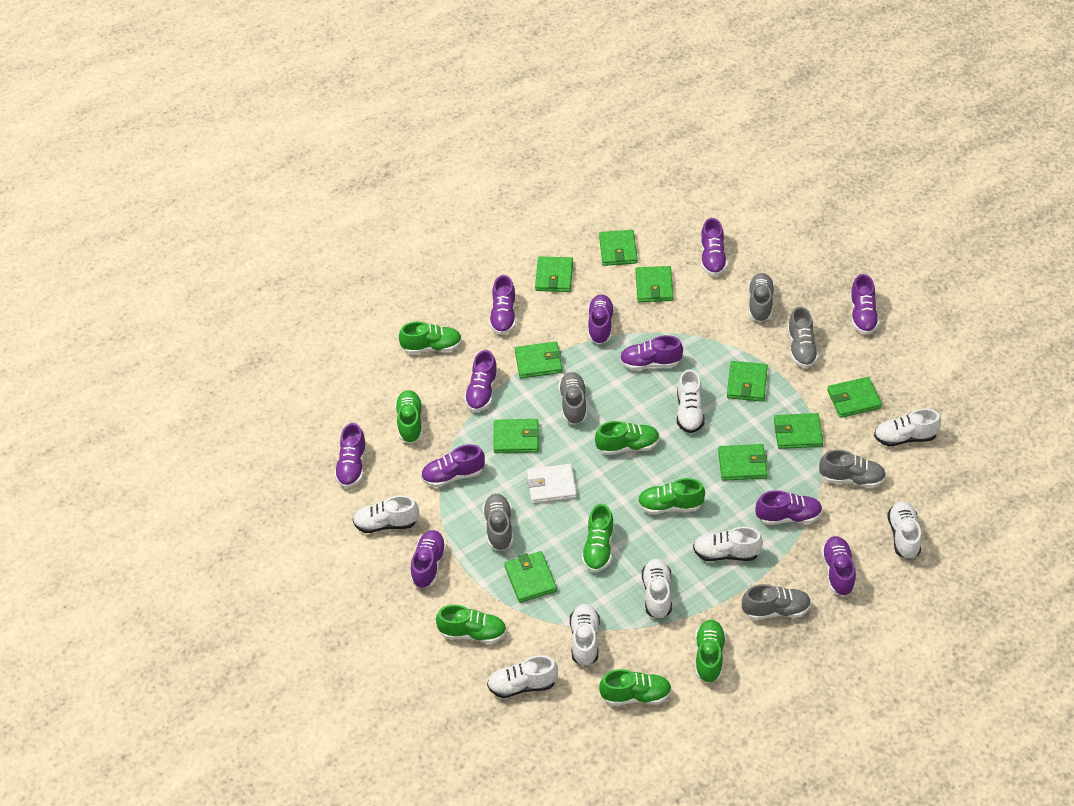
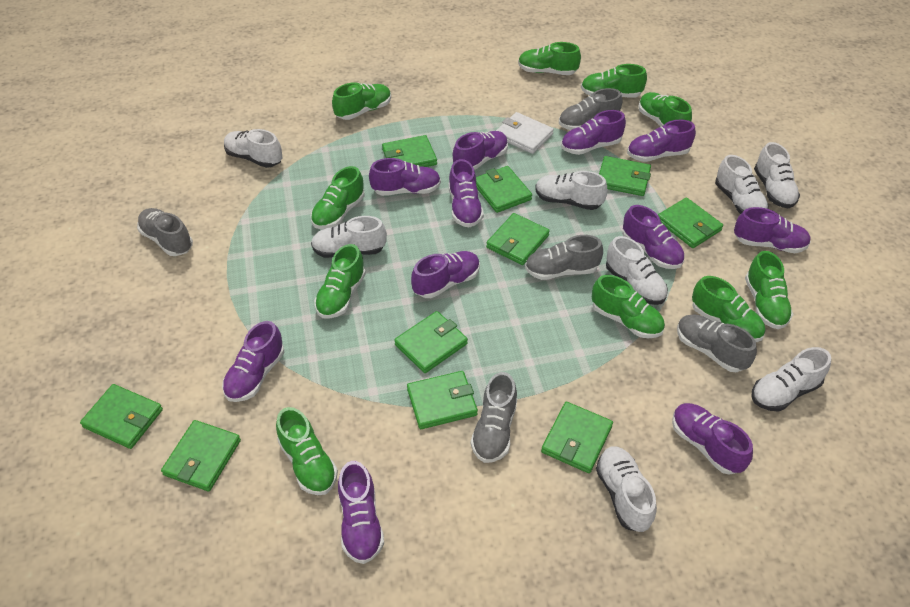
green shoe: [395,390,423,443] [399,321,462,354] [436,605,507,643] [582,504,614,572] [595,421,660,455] [599,669,672,705] [638,478,705,514] [695,620,726,683] = 8 -> [276,407,338,495] [311,166,365,229] [314,244,366,319] [332,82,391,120] [518,42,581,75] [581,64,647,98] [592,275,665,338] [638,92,692,127] [692,276,765,342] [745,251,793,329] = 10
grey shoe: [482,494,513,551] [559,372,587,425] [742,584,811,620] [748,273,775,322] [788,306,819,368] [819,450,886,488] = 6 -> [137,208,193,256] [471,372,517,463] [525,235,603,280] [559,88,622,130] [677,314,757,372] = 5

